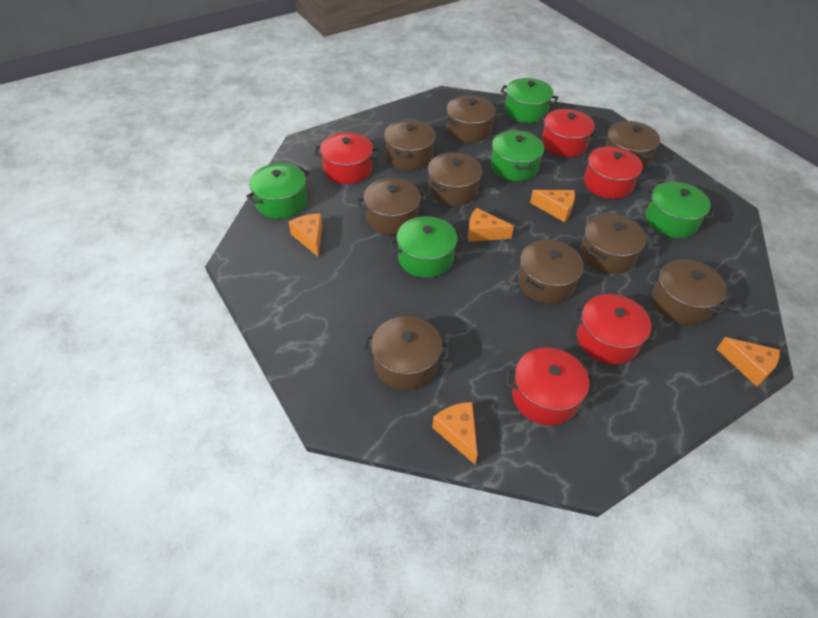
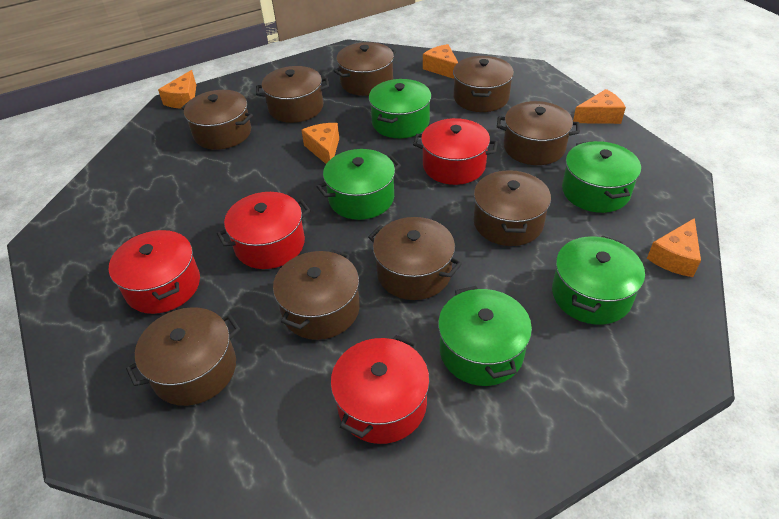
red pot: [314,132,379,184] [506,348,597,425] [540,109,598,157] [573,294,658,365] [581,146,648,199] = 5 -> [109,230,200,314] [217,192,311,269] [331,335,430,444] [413,118,498,185] = 4

